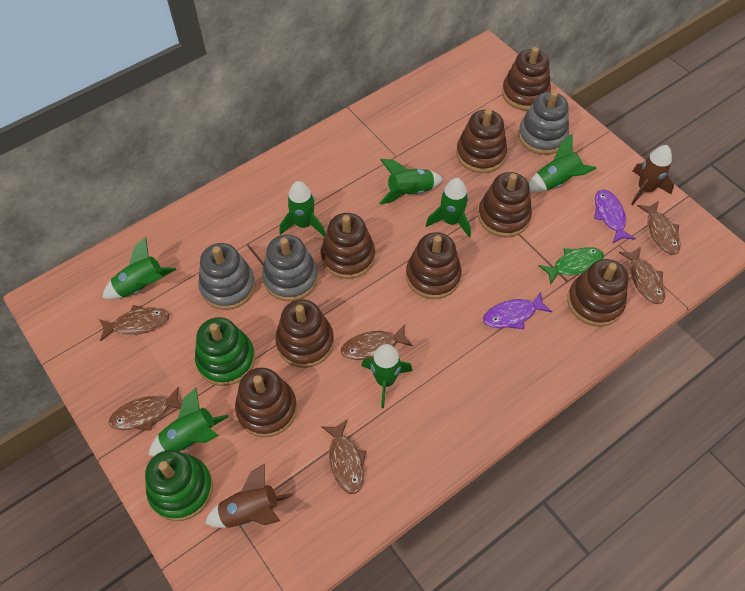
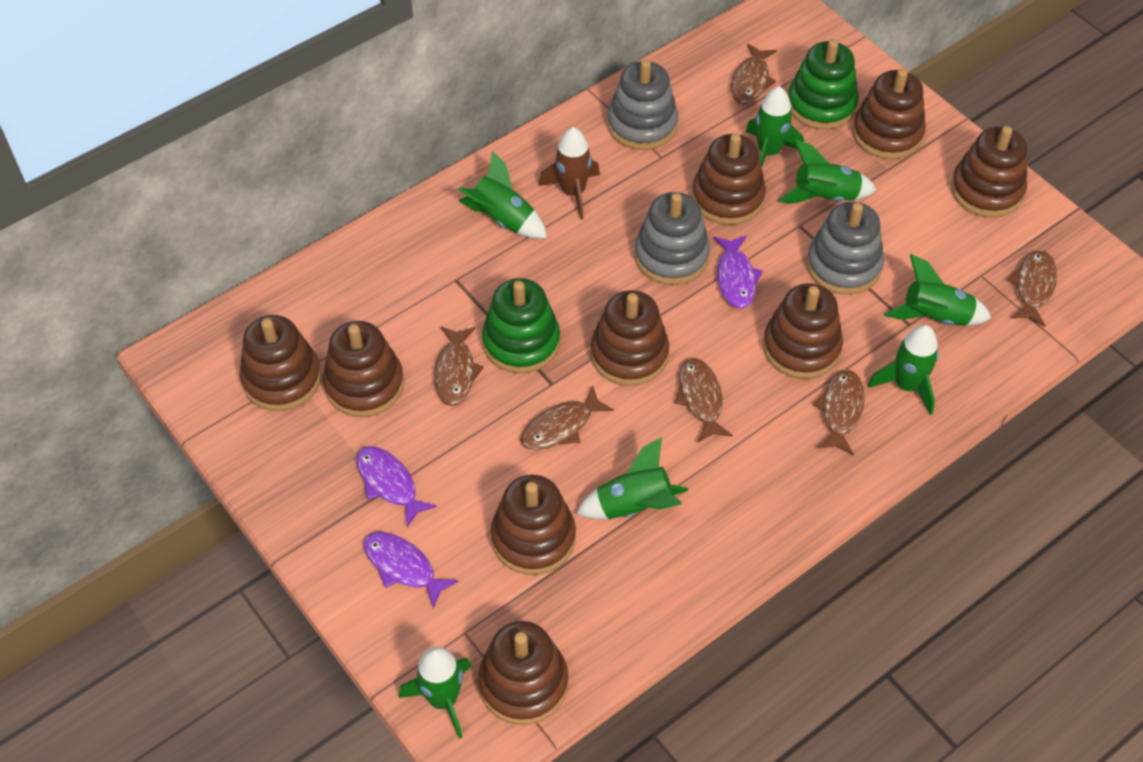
brown rocket: [205,464,293,528] [631,145,674,205] = 2 -> [538,127,600,220] = 1
brown stacking toy: [235,368,297,437] [275,299,334,368] [321,213,375,279] [406,232,462,299] [456,109,507,173] [478,172,532,238] [502,47,551,111] [567,259,628,327] = 8 -> [240,315,322,411] [323,321,404,417] [478,621,568,725] [491,475,576,575] [590,290,669,386] [692,133,766,225] [763,283,843,379] [852,69,926,159] [951,126,1027,218] = 9
green fish: [539,247,604,284] = 1 -> none = 0
purple fish: [483,292,552,329] [594,190,635,243] = 2 -> [356,446,437,527] [364,532,458,609] [714,235,763,309] = 3

